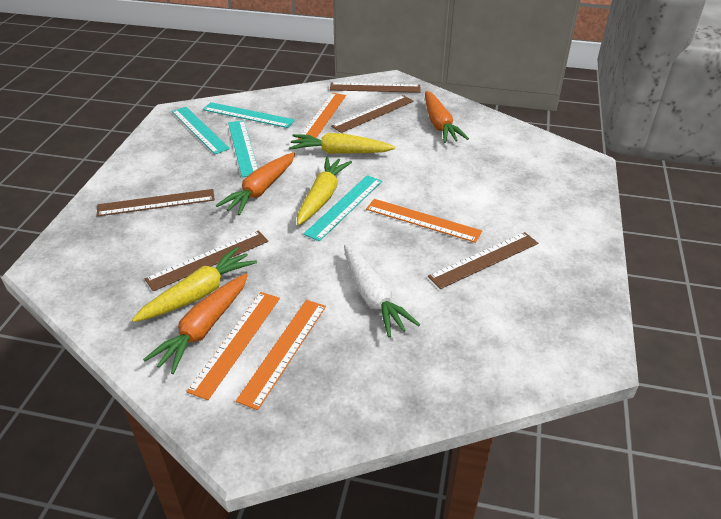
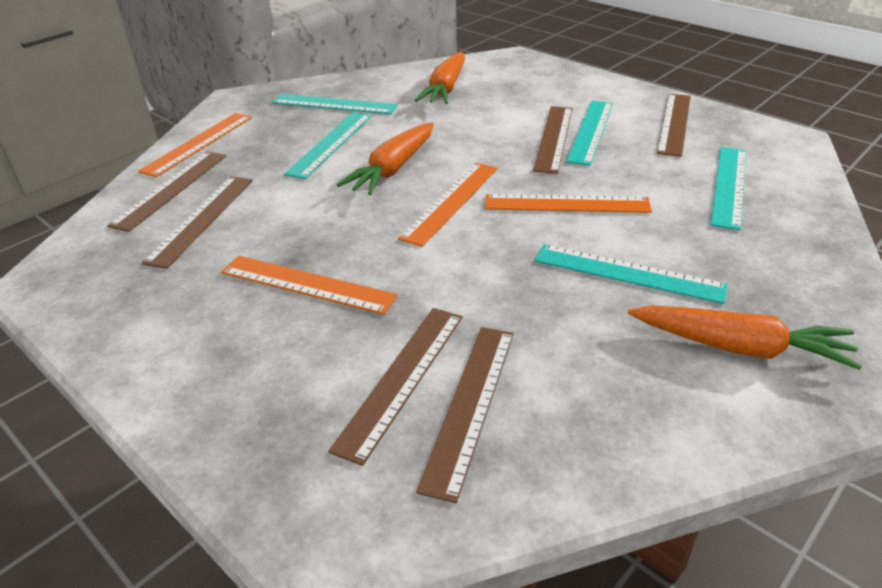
brown ruler: [97,189,215,217] [145,231,268,291] [330,82,421,93] [331,95,413,133] [428,232,538,289] = 5 -> [107,151,226,232] [142,176,253,269] [328,308,463,466] [416,327,514,503] [533,106,573,174] [657,94,691,157] = 6
turquoise ruler: [172,107,230,154] [203,102,295,128] [228,120,258,177] [303,175,382,241] = 4 -> [272,94,398,114] [284,112,372,179] [535,244,728,304] [566,101,613,166] [711,147,746,230] = 5
white carrot: [344,244,420,337] = 1 -> none = 0
yellow carrot: [132,247,257,322] [289,133,395,154] [297,157,352,225] = 3 -> none = 0

